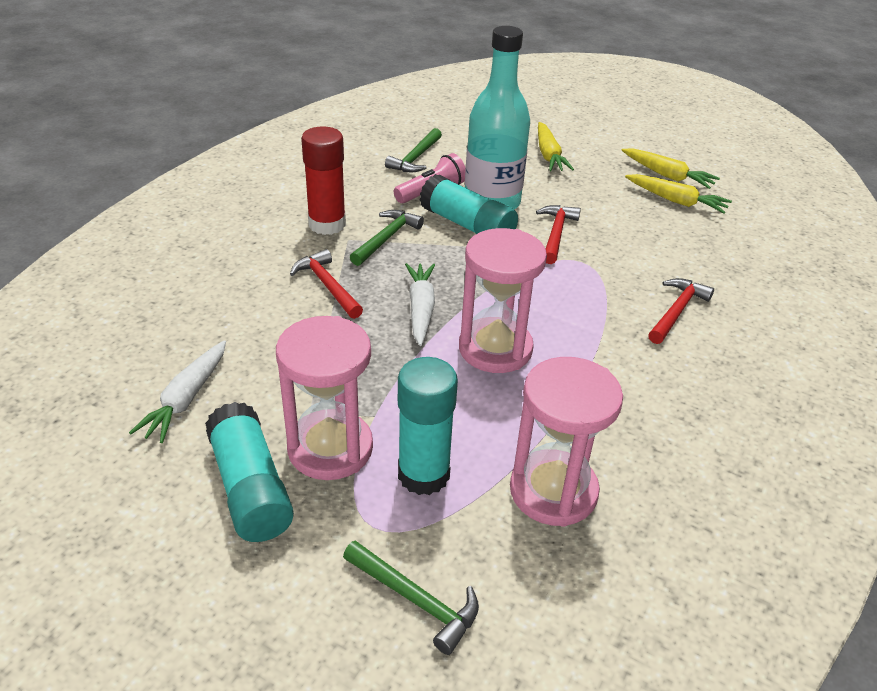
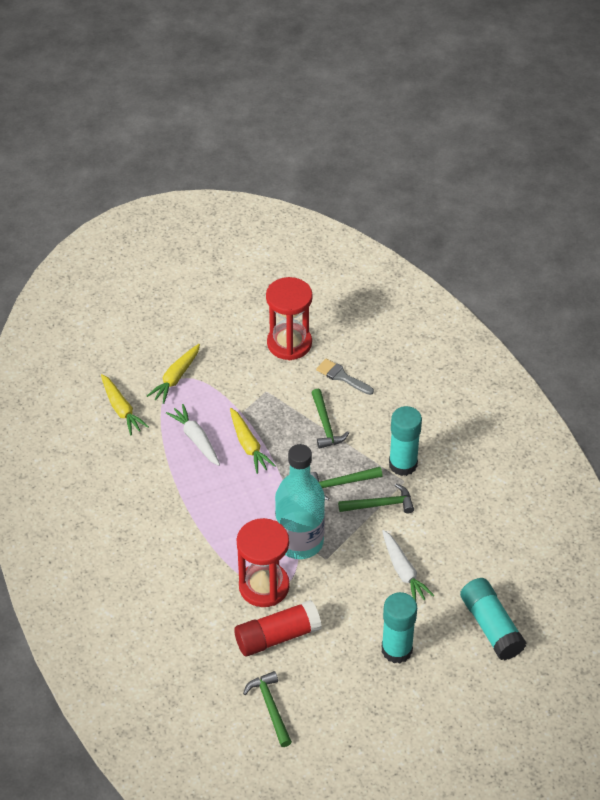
green hammer: [343,540,479,655] [350,210,424,266] [385,128,442,172] = 3 -> [243,671,292,747] [311,389,349,449] [311,467,383,500] [338,484,414,513] = 4
grey brush: none = 0 -> [316,359,374,395] = 1
pink flashlight: [394,153,466,203] = 1 -> none = 0
pink hourglass: [276,316,373,480] [459,228,547,373] [510,357,623,527] = 3 -> none = 0
red hammer: [290,249,363,319] [536,205,581,264] [648,278,714,344] = 3 -> none = 0
red hourglass: none = 0 -> [237,518,290,607] [266,277,313,360] = 2

